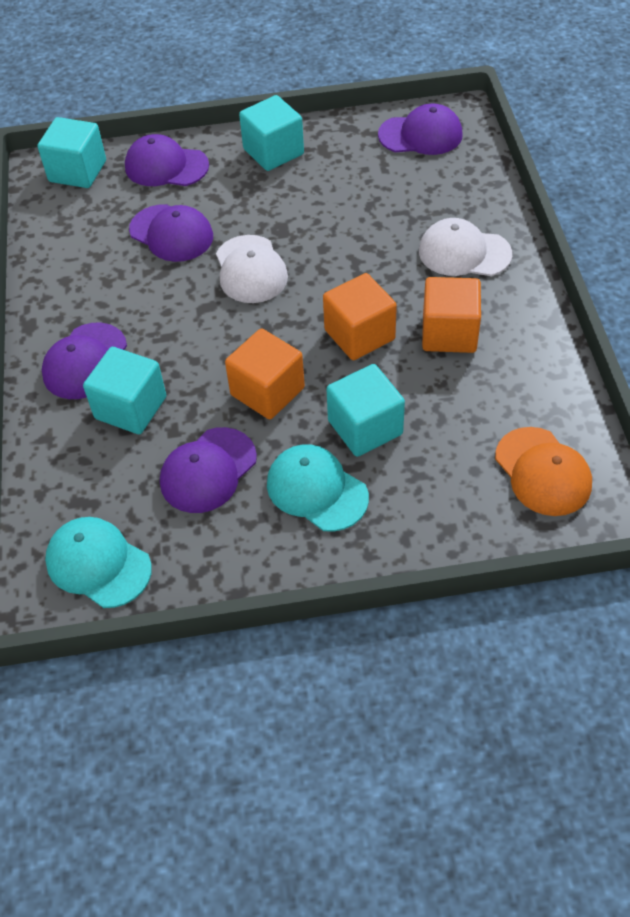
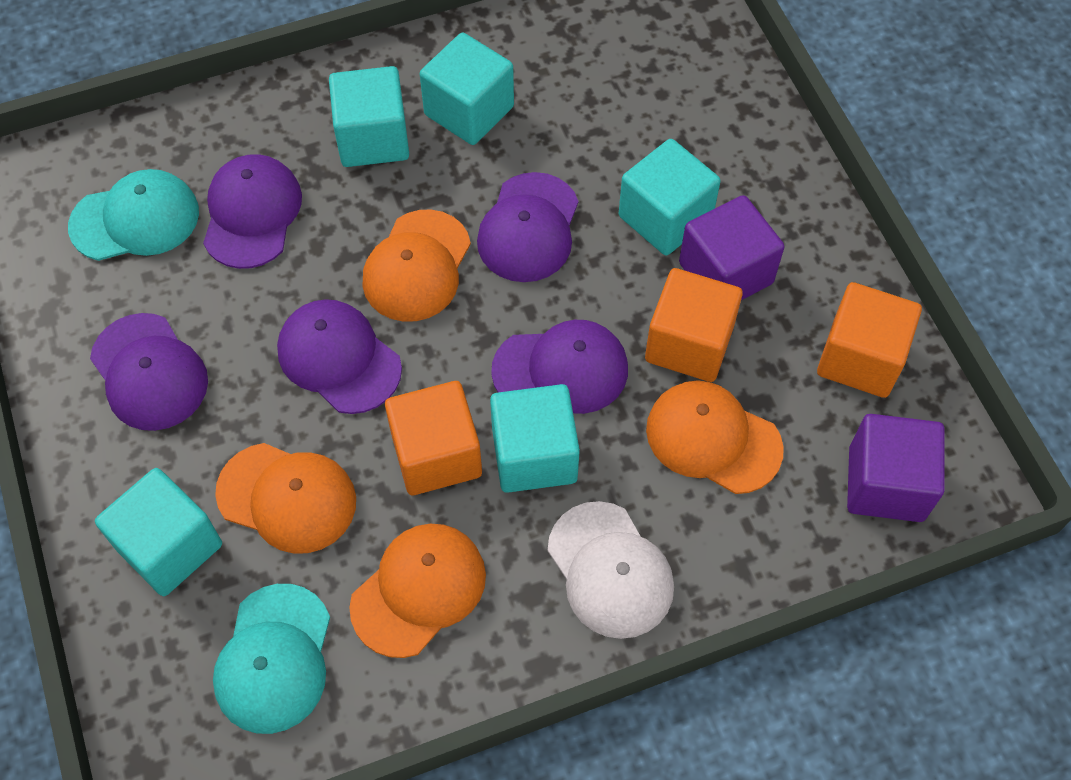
orange cap: [495,427,592,516] = 1 -> [215,443,356,554] [349,524,486,658] [362,210,471,322] [646,380,784,494] = 4
purple cube: none = 0 -> [679,195,784,300] [847,414,945,522] = 2
turquoise cube: [37,117,106,188] [83,347,166,434] [239,95,304,171] [326,364,405,457] = 4 -> [95,468,222,596] [329,66,409,167] [420,33,514,145] [490,384,580,493] [619,139,721,255] = 5
white cap: [216,235,288,303] [419,218,512,276] = 2 -> [548,501,674,639] = 1

